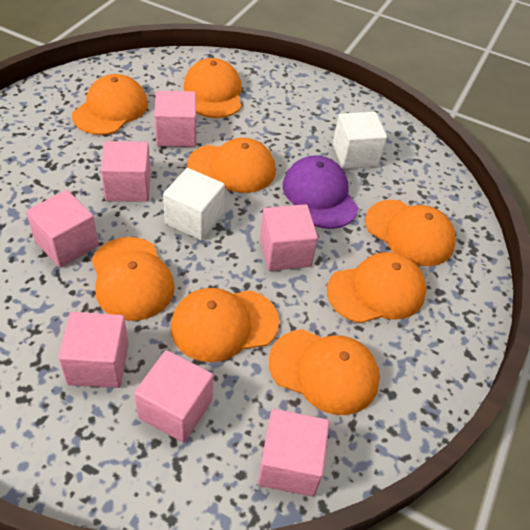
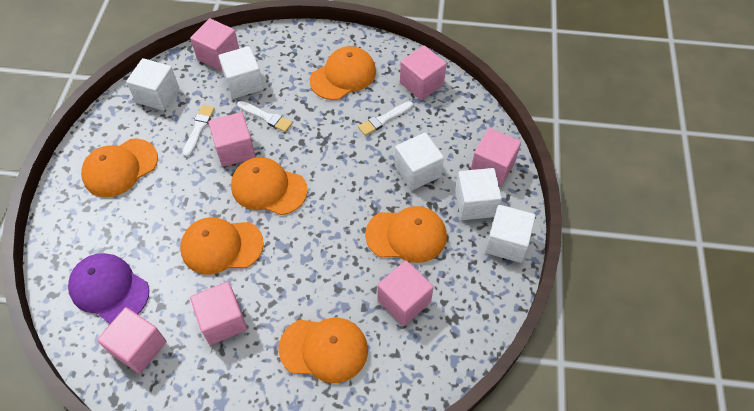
orange cap: [72,74,148,135] [91,237,175,321] [171,288,279,362] [184,58,242,118] [187,138,276,193] [269,329,380,415] [327,252,426,323] [365,200,456,266] = 8 -> [81,139,158,197] [180,217,264,275] [231,157,307,215] [279,318,368,383] [310,46,376,100] [365,206,447,263] = 6
white brush: none = 0 -> [183,105,215,157] [237,101,293,132] [358,101,413,136] = 3
white cube: [163,168,225,240] [333,112,387,169] = 2 -> [126,58,179,111] [219,46,264,99] [395,133,444,190] [455,168,502,220] [485,205,536,263] = 5

